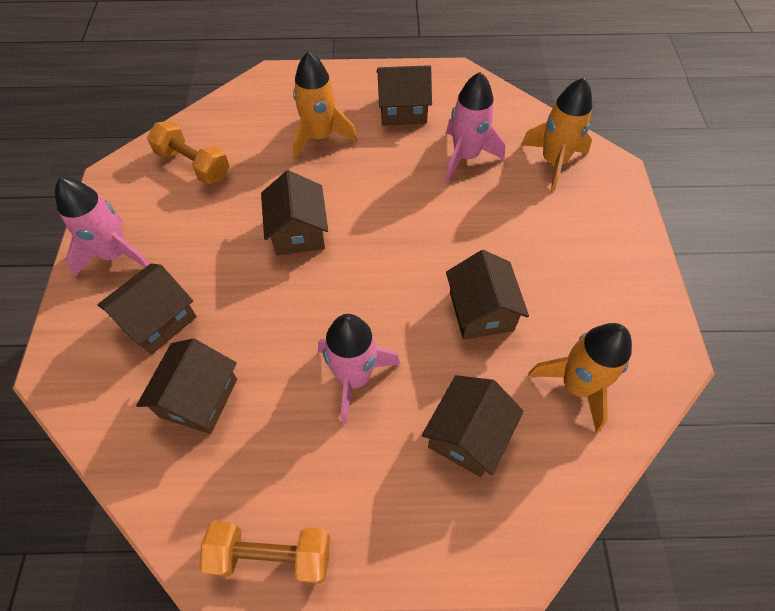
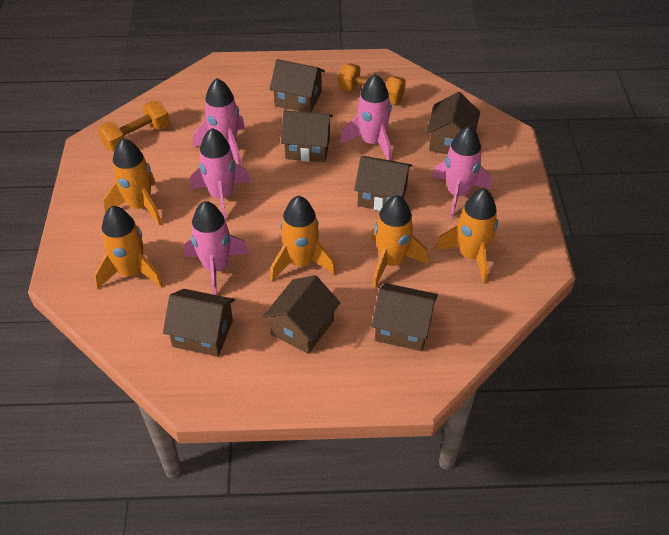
brown house: [97,263,197,355] [136,338,237,434] [261,170,328,255] [377,65,432,126] [422,375,524,477] [446,250,529,340] = 6 -> [163,289,235,357] [263,275,340,354] [270,59,325,112] [281,110,333,162] [354,156,412,211] [371,283,438,351] [426,92,480,154] = 7
orange rocket: [293,51,357,159] [521,78,592,191] [528,323,632,433] = 3 -> [94,206,163,289] [104,138,162,226] [270,195,336,281] [371,195,429,288] [435,188,498,284] = 5
pink rocket: [55,177,149,277] [318,314,400,424] [445,72,505,181] = 3 -> [184,201,249,295] [190,128,251,221] [193,78,245,166] [340,74,392,161] [432,126,492,218] = 5

